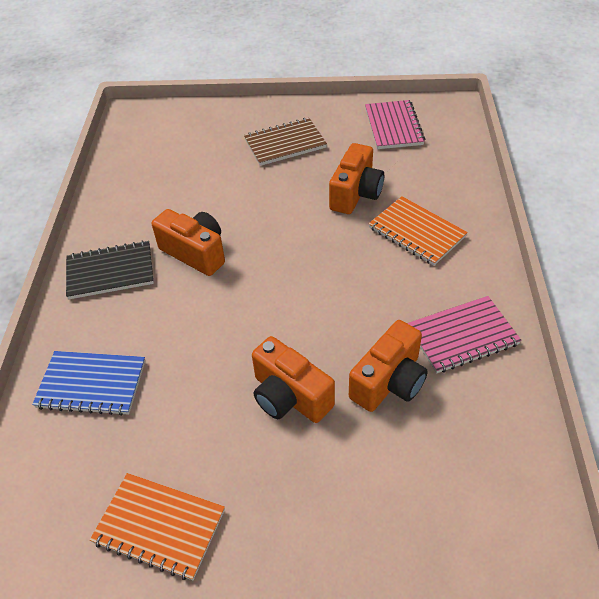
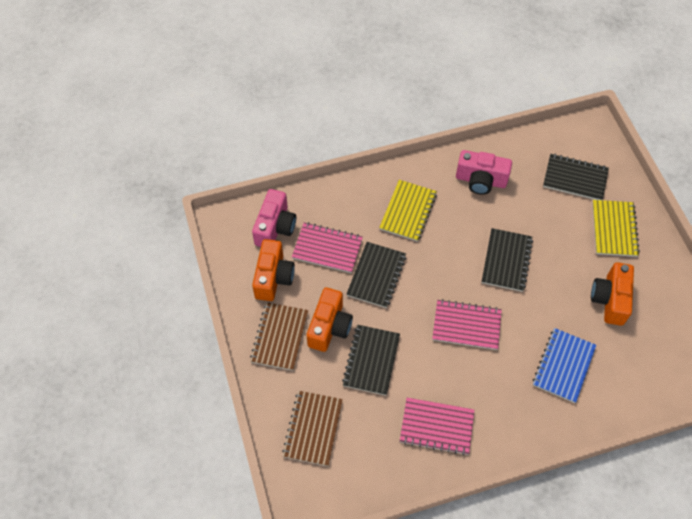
black notebook: [66,241,154,299] = 1 -> [342,325,400,396] [347,242,406,308] [482,228,533,292] [543,154,609,200] = 4
brown notebook: [244,118,327,166] = 1 -> [250,302,308,371] [282,391,343,466] = 2
orange camera: [152,209,225,276] [252,336,335,423] [329,143,384,214] [349,320,428,412] = 4 -> [252,239,295,301] [307,287,353,352] [591,262,634,326] = 3
orange notebook: [90,473,225,580] [369,196,468,266] = 2 -> none = 0
pink camera: none = 0 -> [252,189,296,247] [456,150,512,195] = 2
pink notebook: [365,100,425,149] [407,296,522,373] = 2 -> [292,222,363,273] [400,398,474,455] [432,299,502,350] = 3
yellow notebook: none = 0 -> [379,180,437,242] [592,200,640,257] = 2

